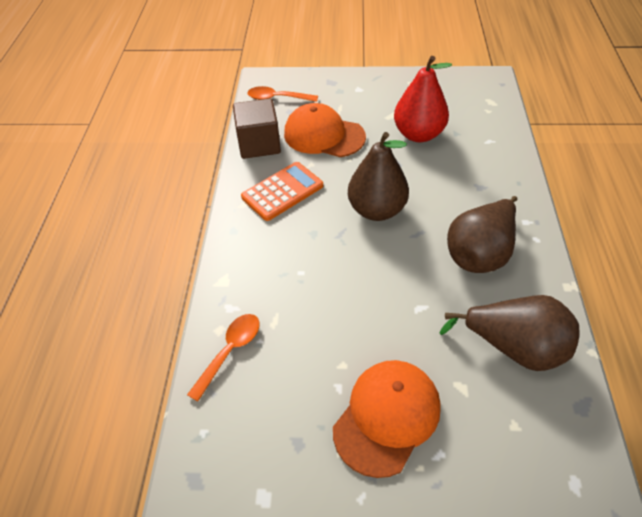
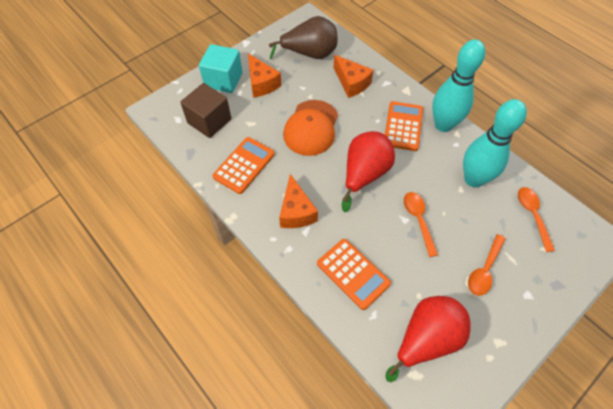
brown pear: [348,132,409,221] [440,295,579,371] [447,196,517,273] = 3 -> [269,16,338,59] = 1
orange calculator: [241,162,323,221] = 1 -> [213,137,275,194] [317,239,391,310] [385,101,423,151] = 3
orange cap: [284,103,366,157] [333,360,441,478] = 2 -> [283,100,338,156] = 1
orange cheese: none = 0 -> [248,54,282,97] [279,174,318,228] [333,55,374,98] = 3
orange spoon: [187,314,260,401] [248,86,318,102] = 2 -> [404,192,438,257] [468,234,505,296] [518,187,555,252] = 3
red pear: [394,56,452,142] = 1 -> [342,131,395,212] [385,296,471,383] = 2
turquoise bowling pin: none = 0 -> [432,39,485,132] [463,99,527,187] = 2
turquoise cube: none = 0 -> [199,44,243,93] = 1

